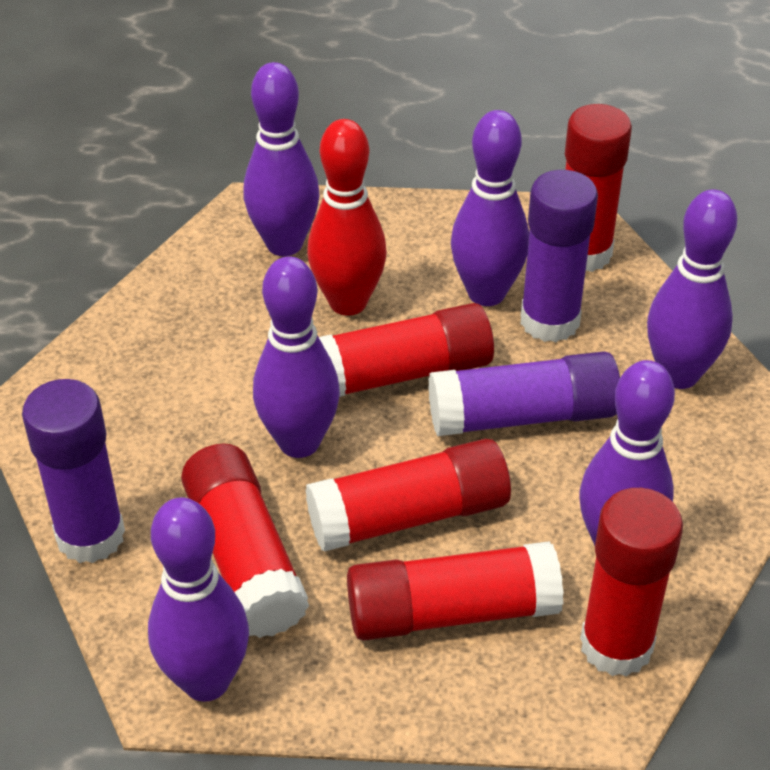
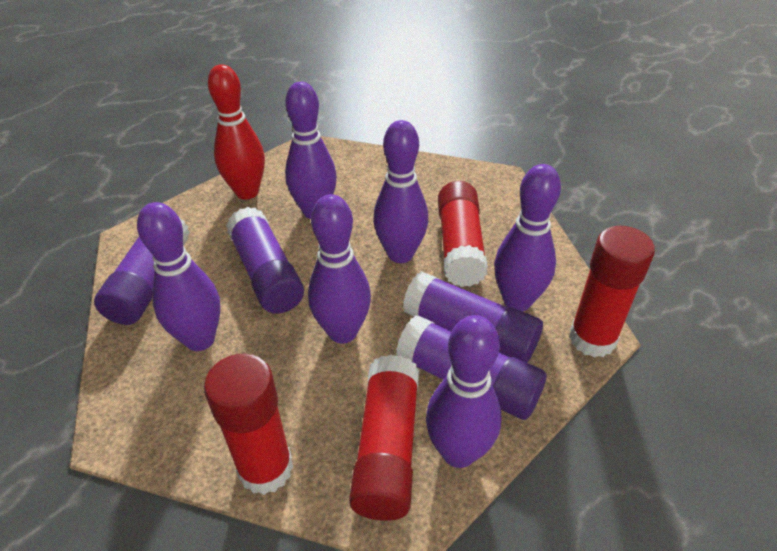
purple glue stick: [22,379,125,563] [428,351,620,436] [520,170,598,342] = 3 -> [94,216,190,325] [226,207,304,314] [396,315,546,420] [403,271,543,362] = 4
red glue stick: [181,444,309,638] [306,439,511,552] [319,303,494,397] [347,541,564,641] [565,104,632,272] [580,488,683,677] = 6 -> [204,354,293,495] [349,355,419,521] [438,181,488,287] [569,226,655,358] = 4

